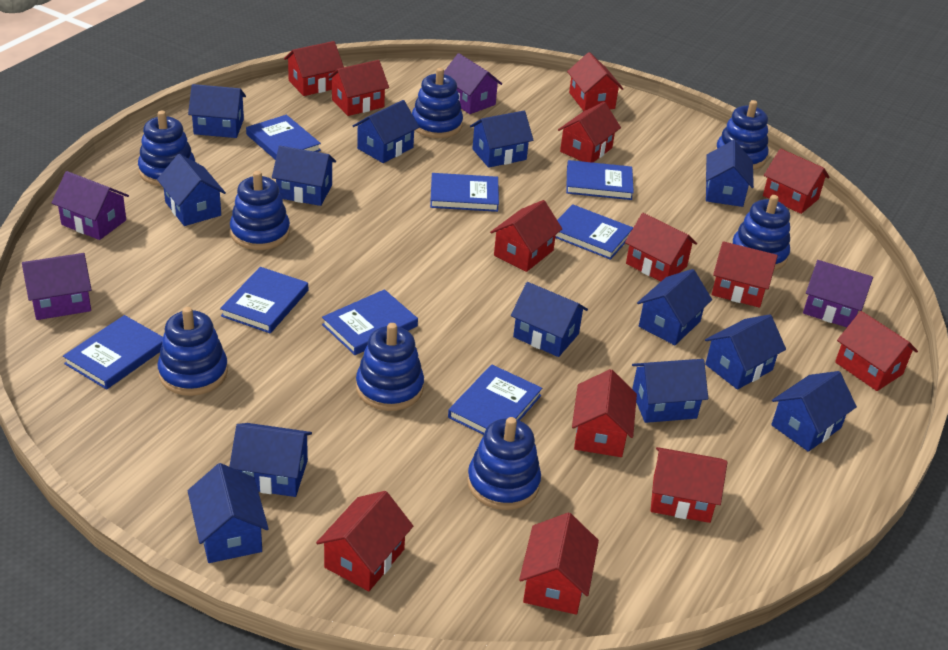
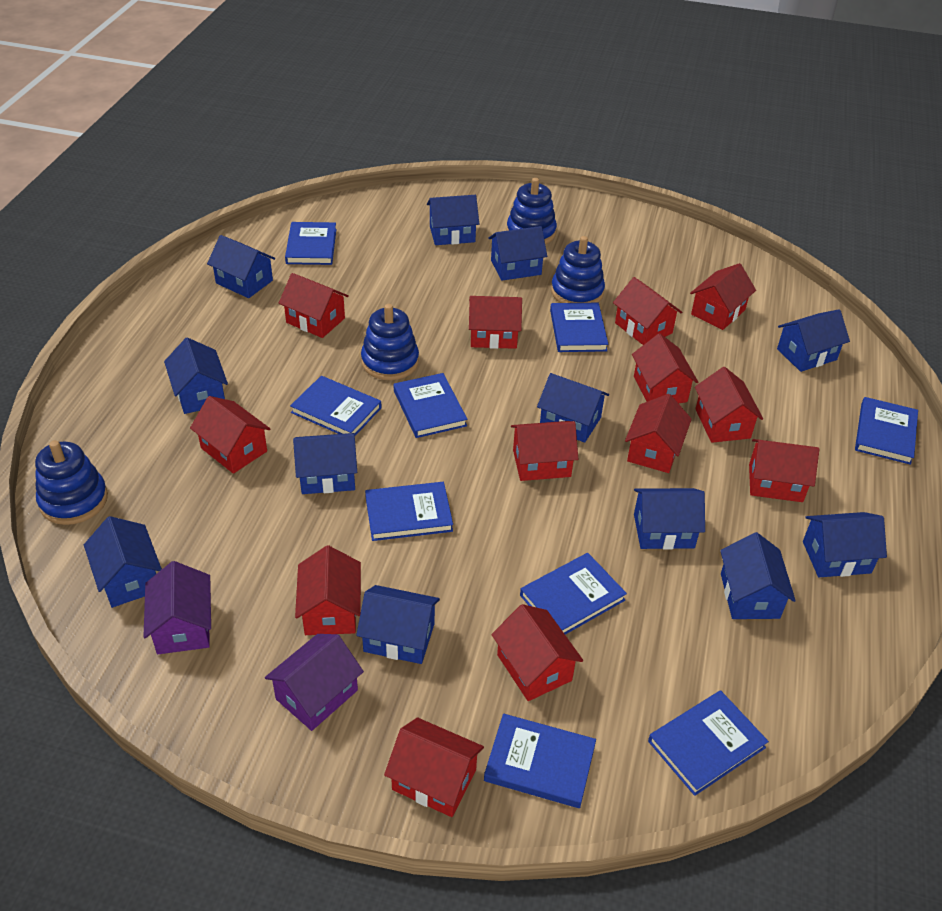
blue book: [63,315,163,390] [220,267,308,333] [246,115,321,160] [322,289,418,355] [430,173,499,212] [448,365,542,435] [555,204,633,260] [566,160,634,200] = 8 -> [285,222,336,265] [290,376,381,436] [365,482,453,541] [394,373,467,438] [484,714,596,808] [520,553,627,635] [550,303,608,352] [648,690,769,796] [855,397,918,465] = 9
blue house: [157,154,226,226] [188,84,246,138] [188,463,269,563] [229,423,312,497] [272,146,336,206] [353,100,419,163] [470,111,533,168] [511,282,588,357] [632,359,708,423] [637,269,712,345] [705,314,786,390] [706,140,754,207] [771,371,857,452] = 13 -> [84,516,162,608] [164,338,228,414] [207,235,275,298] [293,433,357,494] [356,585,440,664] [427,195,479,245] [488,226,547,281] [537,373,609,443] [634,488,705,550] [720,532,796,619] [777,309,850,372] [803,512,887,577] = 12
blue stacking toy: [138,111,195,186] [158,307,228,396] [230,171,290,250] [356,323,424,411] [412,68,463,138] [467,417,541,510] [715,100,769,170] [732,195,790,271] = 8 -> [35,440,108,525] [361,304,419,380] [506,178,557,244] [551,236,605,303] = 4
purple house: [22,253,92,320] [52,171,129,240] [444,53,502,114] [803,260,873,327] = 4 -> [143,561,211,654] [265,634,364,731] = 2

